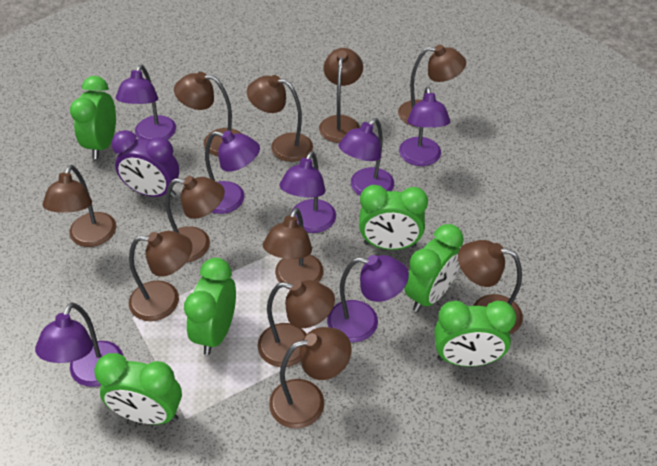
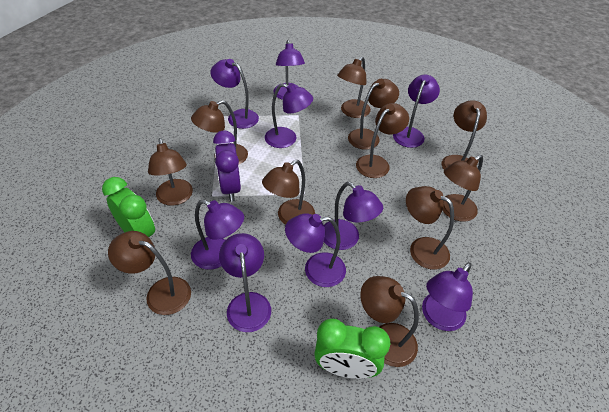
green clock: [70,76,116,159] [94,353,182,425] [184,258,236,355] [359,185,428,250] [405,224,464,312] [434,301,516,367] = 6 -> [102,177,155,237] [314,319,390,379] = 2
purple lamp: [35,303,123,387] [116,65,176,140] [205,131,260,214] [280,151,336,233] [327,255,409,342] [339,118,394,196] [399,86,450,166] = 7 -> [191,199,244,270] [210,59,259,129] [219,233,271,332] [265,83,313,148] [273,40,305,100] [285,213,346,287] [324,182,383,250] [393,75,440,148] [422,262,473,331] = 9

